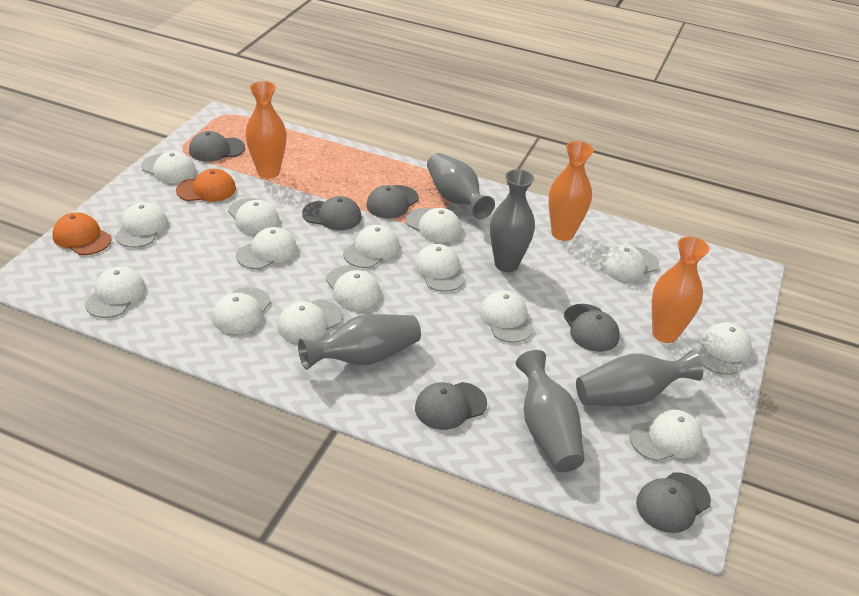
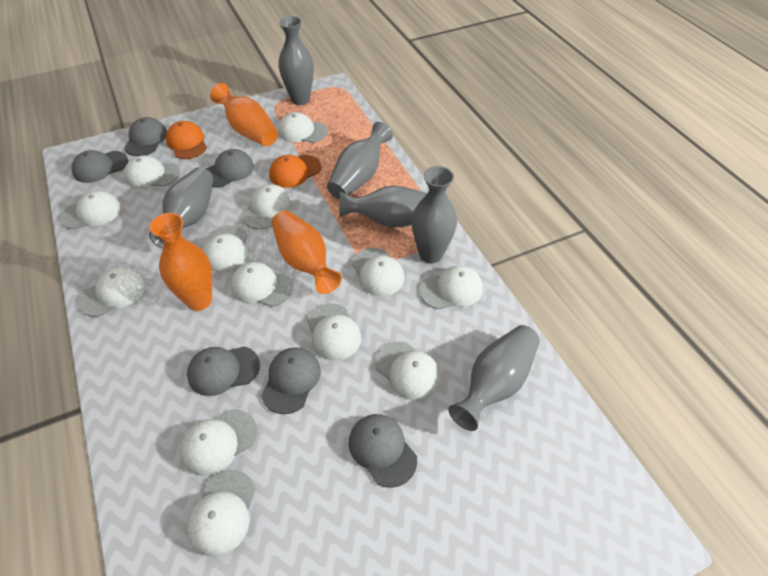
grey vase: [298,314,421,370] [427,153,495,219] [490,169,535,272] [516,350,585,472] [576,350,703,406] = 5 -> [149,167,213,249] [279,16,314,105] [327,122,393,199] [339,185,427,227] [412,166,457,263] [448,325,540,431] = 6
white cap: [85,267,146,318] [115,202,168,248] [141,151,196,183] [212,287,271,334] [228,198,280,235] [236,227,297,269] [277,300,343,343] [326,266,381,310] [343,225,400,268] [406,208,462,242] [414,244,465,292] [479,290,534,343] [600,245,659,281] [630,410,703,461] [697,323,752,375] = 15 -> [60,191,121,230] [78,267,145,317] [124,155,180,188] [180,409,257,476] [187,470,256,557] [203,225,248,272] [231,262,293,307] [242,184,292,229] [278,112,328,143] [307,303,361,360] [352,248,405,296] [375,341,441,400] [420,265,483,310] = 13

